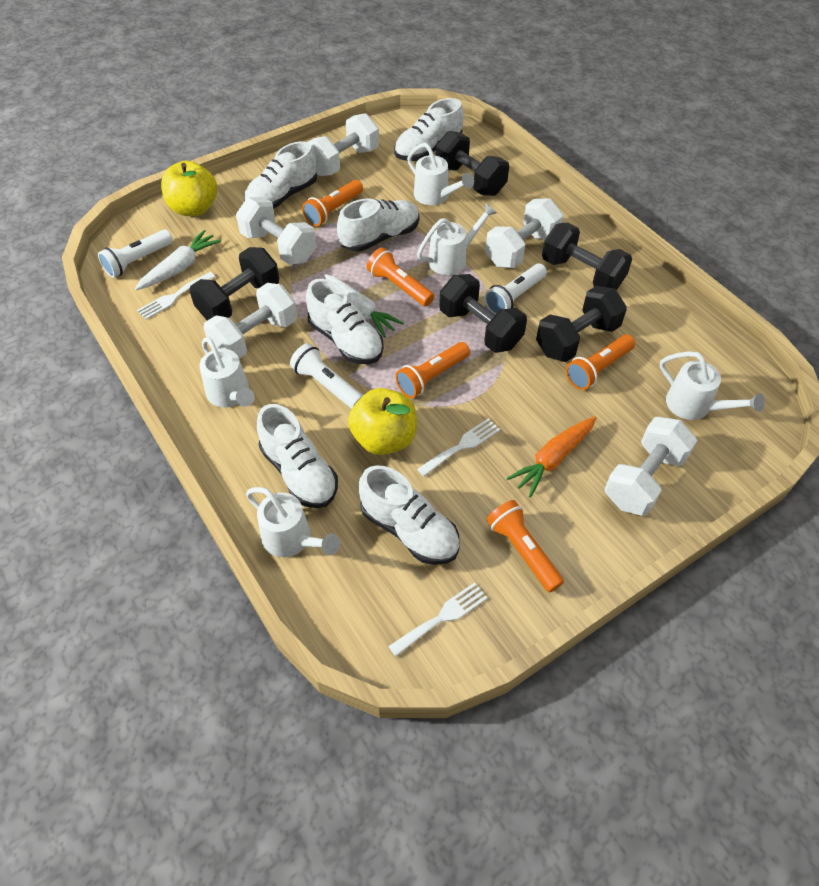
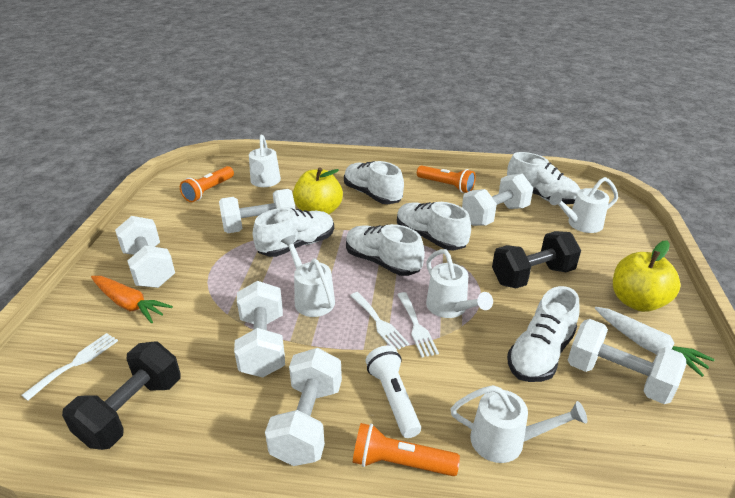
black dumbbell: [189,247,279,321] [436,131,509,196] [439,274,527,353] [536,286,627,362] [542,223,632,290] = 5 -> [62,342,180,450] [492,231,581,288] = 2
orange flashlight: [302,180,363,226] [367,247,434,306] [395,342,470,398] [487,500,564,592] [566,334,635,390] = 5 -> [180,166,234,202] [353,423,460,476] [417,166,476,193] = 3
white carrot: [135,230,221,290] [324,274,404,338] = 2 -> [595,307,715,377] = 1
white dumbbell: [203,283,297,359] [236,197,317,265] [308,113,379,176] [485,198,563,268] [604,417,697,516] = 5 -> [115,216,175,288] [219,189,296,233] [234,281,285,377] [265,348,342,466] [462,174,533,226] [568,319,686,404] = 6
white flashlight: [98,229,173,278] [290,343,363,409] [484,263,547,315] = 3 -> [366,346,421,438] = 1

